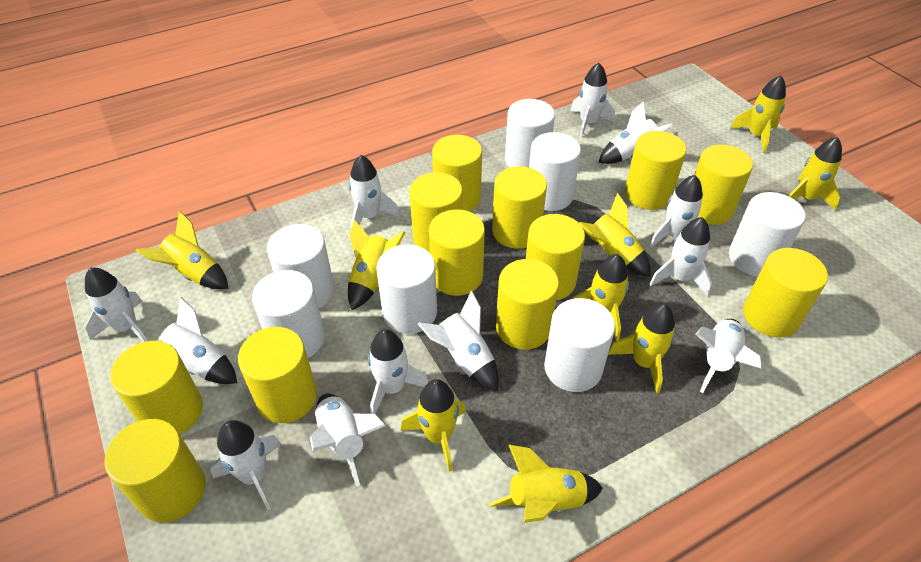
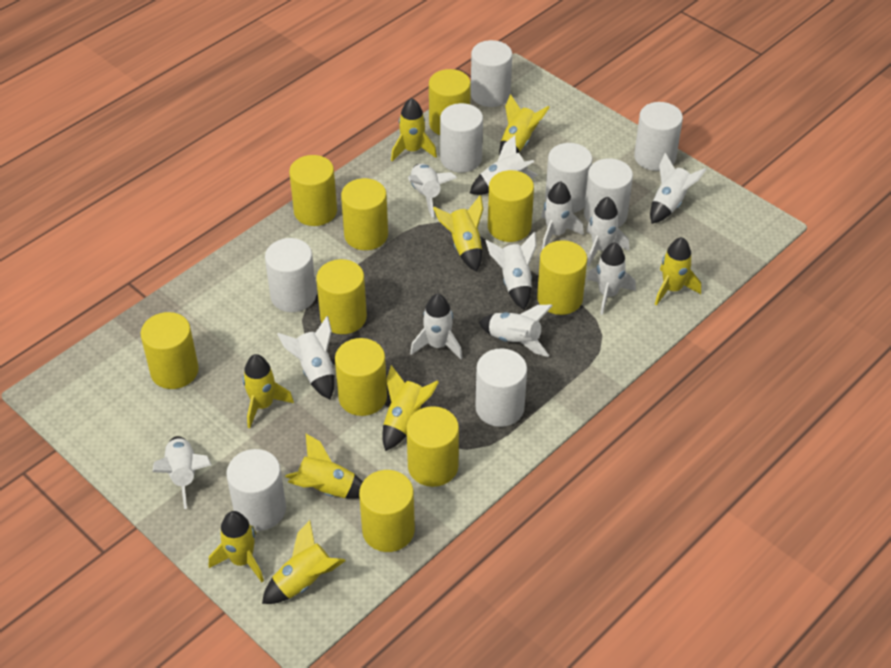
white cylinder: [252,270,325,358] [267,224,334,308] [376,244,437,334] [505,99,555,168] [529,132,581,211] [544,298,615,392] [729,192,806,276] = 7 -> [226,449,286,531] [265,238,316,312] [440,103,483,172] [471,40,512,107] [475,348,527,427] [545,143,593,213] [584,158,633,227] [634,102,683,171] = 8
white rocket: [85,267,148,342] [133,297,237,384] [210,420,281,510] [310,394,386,486] [349,155,400,229] [368,329,429,414] [418,290,499,391] [570,63,615,138] [598,101,673,164] [649,175,703,248] [650,217,712,296] [695,319,761,393] = 12 -> [152,436,211,509] [277,316,334,400] [408,164,457,217] [410,294,462,359] [470,135,538,195] [479,305,553,357] [486,232,537,310] [541,181,584,250] [586,197,629,266] [587,242,636,315] [650,153,707,224] = 11
yellow cylinder: [104,419,206,522] [110,341,203,434] [238,327,317,423] [409,172,463,253] [429,209,485,296] [432,135,482,212] [492,166,547,249] [496,259,559,350] [526,214,585,300] [625,131,686,210] [694,145,753,225] [743,248,828,337] = 12 -> [141,312,199,389] [289,155,337,226] [316,259,367,334] [335,338,387,416] [341,178,388,250] [359,470,415,552] [406,406,459,487] [429,69,471,135] [488,170,534,242] [537,240,587,315] = 10

